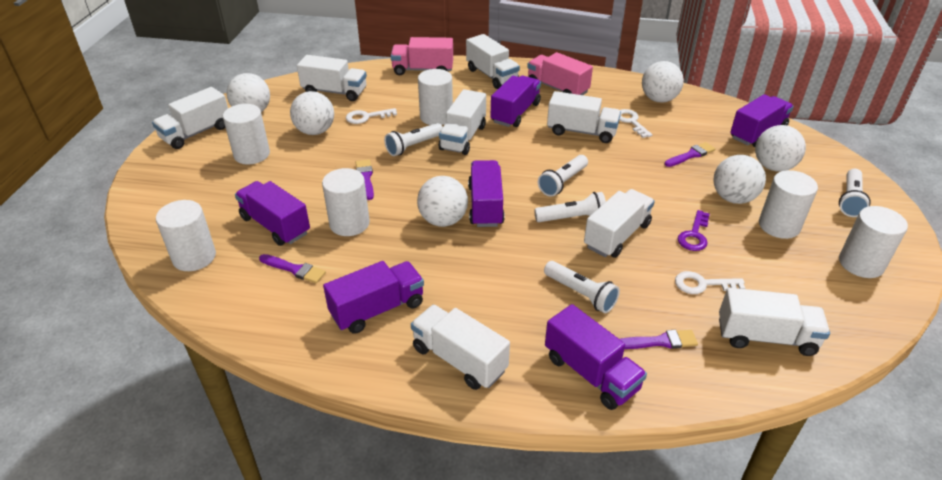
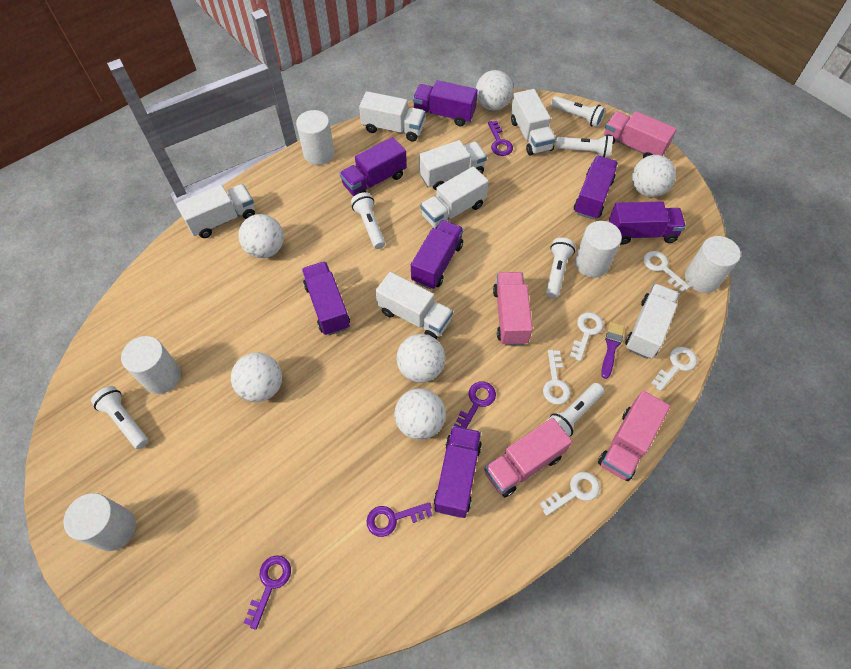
pink truck: [391,37,453,75] [527,52,593,95] = 2 -> [484,418,572,497] [493,272,533,346] [598,391,670,481] [604,111,677,158] = 4
purple brush: [259,254,326,283] [356,159,374,200] [620,330,698,349] [664,142,715,167] = 4 -> [601,322,625,379] = 1
purple key: [677,210,710,251] = 1 -> [244,555,291,630] [366,502,432,537] [454,382,496,428] [488,121,513,156] = 4
purple truck: [235,181,310,246] [323,261,424,334] [468,160,505,227] [491,76,541,127] [545,304,647,410] [730,94,794,147] = 6 -> [302,261,350,335] [340,137,407,196] [411,220,463,289] [413,80,478,126] [434,426,482,518] [574,156,618,219] [609,201,686,245] = 7
white cylinder: [156,200,216,271] [223,104,270,165] [322,168,370,236] [418,69,453,125] [759,170,818,239] [839,206,908,278] = 6 -> [63,493,136,551] [121,336,181,394] [296,110,335,165] [575,221,622,278] [685,236,741,293] = 5
white flashlight: [384,123,443,156] [534,192,606,222] [538,155,588,197] [544,261,620,313] [839,169,871,217] = 5 -> [91,386,149,449] [351,192,385,249] [546,238,575,299] [547,383,604,437] [551,96,605,127] [556,135,613,157] = 6
white key: [346,108,397,124] [619,109,652,138] [675,271,745,294] = 3 -> [540,471,600,516] [543,350,571,405] [570,312,603,361] [643,251,690,293] [651,347,697,391] = 5
white truck: [152,87,228,149] [297,55,367,101] [411,305,510,390] [439,89,486,155] [466,34,520,89] [547,91,621,143] [584,189,655,258] [719,288,830,356] = 8 -> [176,184,255,238] [359,91,425,142] [375,272,453,339] [419,140,487,190] [420,166,489,228] [511,89,556,156] [625,283,679,359] = 7

